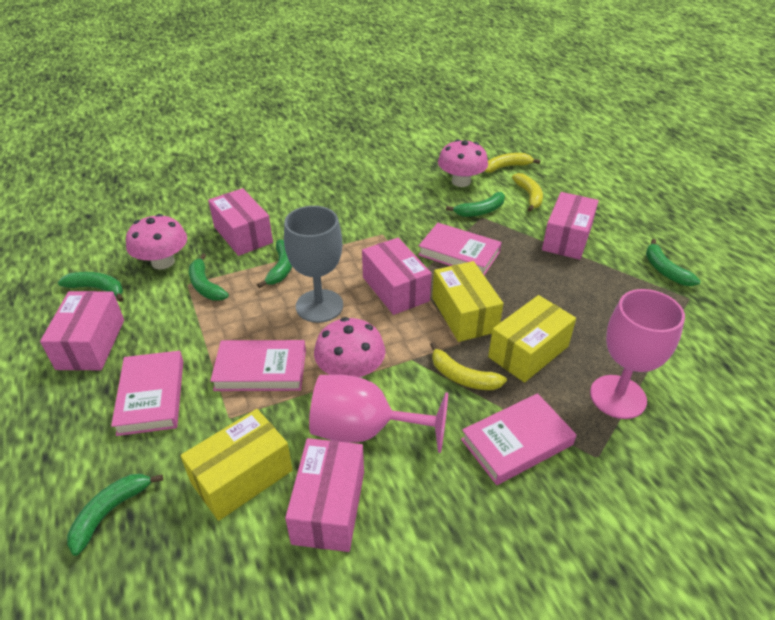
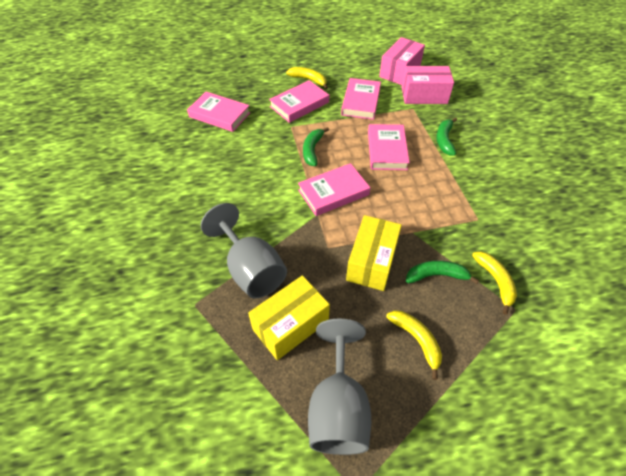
green banana: [58,272,123,302] [67,474,163,556] [189,254,229,300] [257,239,292,288] [446,192,505,217] [646,239,700,286] = 6 -> [303,127,329,166] [406,261,479,284] [437,117,457,156] = 3
grey goblet: [284,206,343,323] = 1 -> [201,203,287,299] [308,319,371,455] = 2
pink book: [111,351,183,436] [210,340,306,391] [418,223,502,275] [461,393,577,485] = 4 -> [187,92,251,132] [269,80,329,123] [298,163,370,216] [341,78,381,120] [368,124,410,170] = 5
pink box: [40,291,124,371] [208,188,273,256] [285,438,364,552] [362,238,432,315] [542,192,599,260] = 5 -> [379,37,425,85] [402,66,454,104] = 2
pink goblet: [309,375,448,453] [590,289,685,419] = 2 -> none = 0
pink mushroom: [126,214,187,270] [314,317,385,378] [438,139,488,187] = 3 -> none = 0
yellow box: [180,409,293,521] [432,261,503,342] [488,295,576,383] = 3 -> [248,275,330,360] [346,215,402,291] = 2

